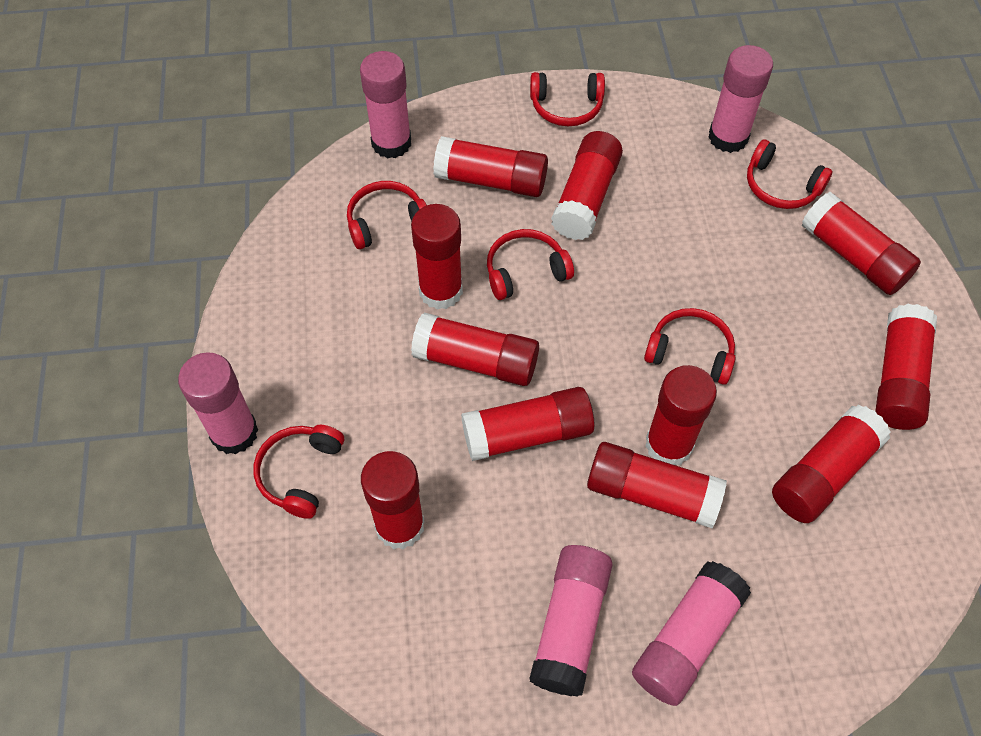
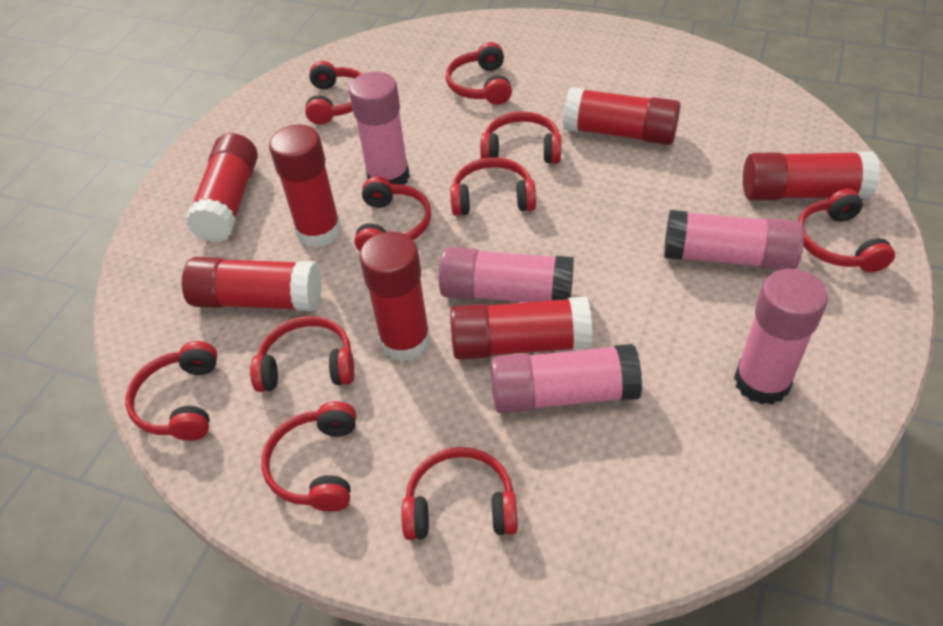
red glue stick: [361,451,425,550] [411,204,463,310] [411,313,539,386] [433,136,548,197] [461,387,594,461] [551,131,623,240] [587,442,727,528] [645,365,717,465] [772,405,891,523] [801,192,921,295] [875,304,937,430] = 11 -> [182,257,321,311] [186,133,258,242] [269,125,341,248] [359,231,431,362] [450,297,592,360] [563,87,680,145] [743,151,880,201] = 7
red headphones: [254,425,344,519] [347,181,427,249] [487,229,574,300] [530,72,605,126] [644,308,736,385] [747,139,832,209] = 6 -> [125,341,217,441] [250,316,355,392] [261,401,356,512] [305,61,362,125] [354,176,431,251] [401,447,518,540] [446,42,512,105] [450,157,536,216] [480,112,561,164] [798,189,895,273] = 10

